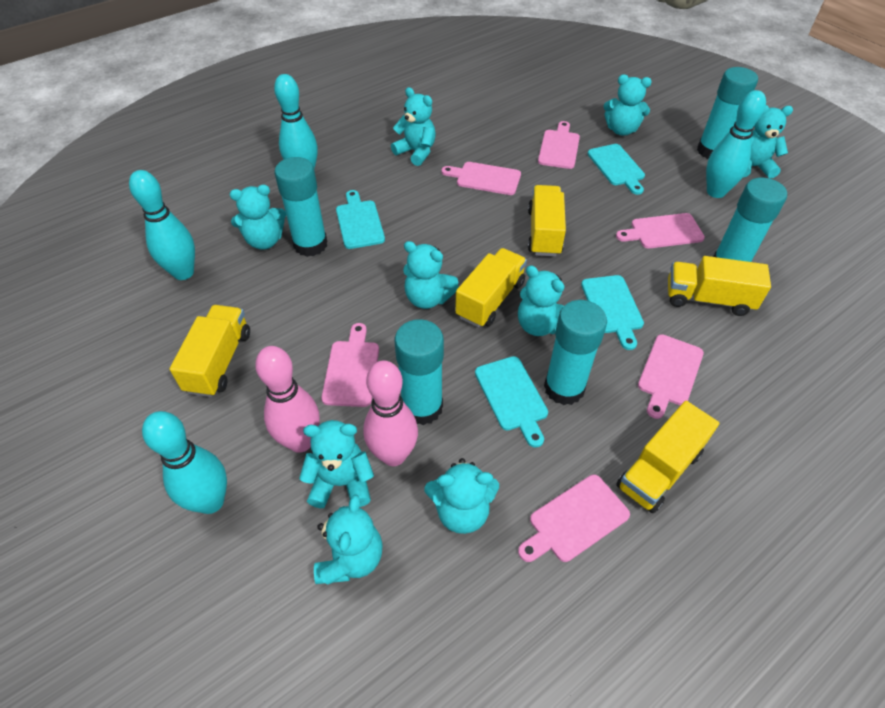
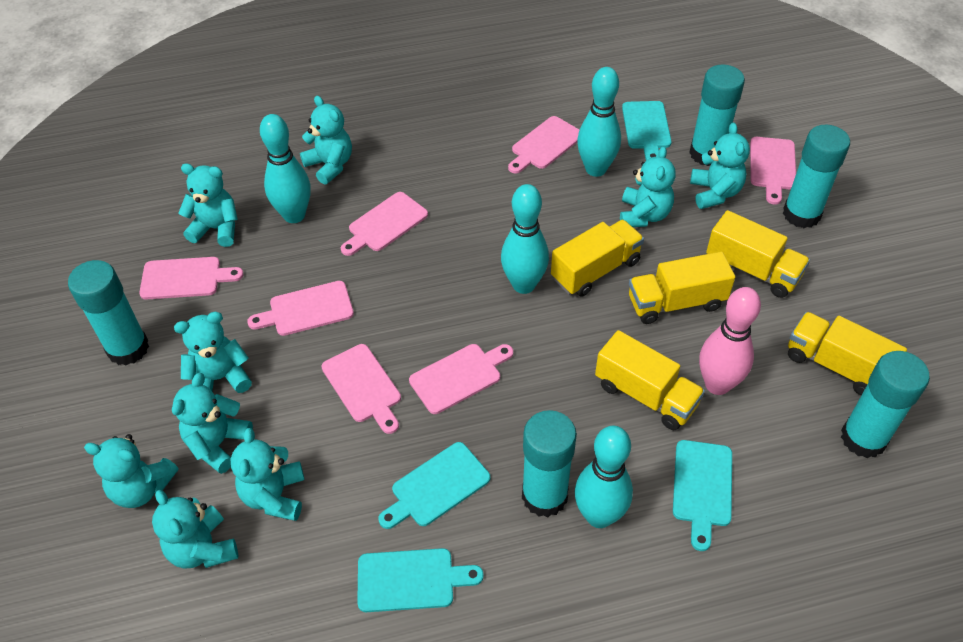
pink bowling pin: [255,346,320,453] [363,360,418,466] = 2 -> [699,287,761,395] = 1
pink cutting board: [321,323,379,407] [441,162,521,195] [518,475,630,562] [538,121,580,169] [616,213,705,249] [638,334,704,419] = 6 -> [139,257,244,300] [247,281,354,336] [322,344,401,434] [341,192,428,256] [409,344,513,414] [508,116,579,173] [750,137,796,205] = 7

